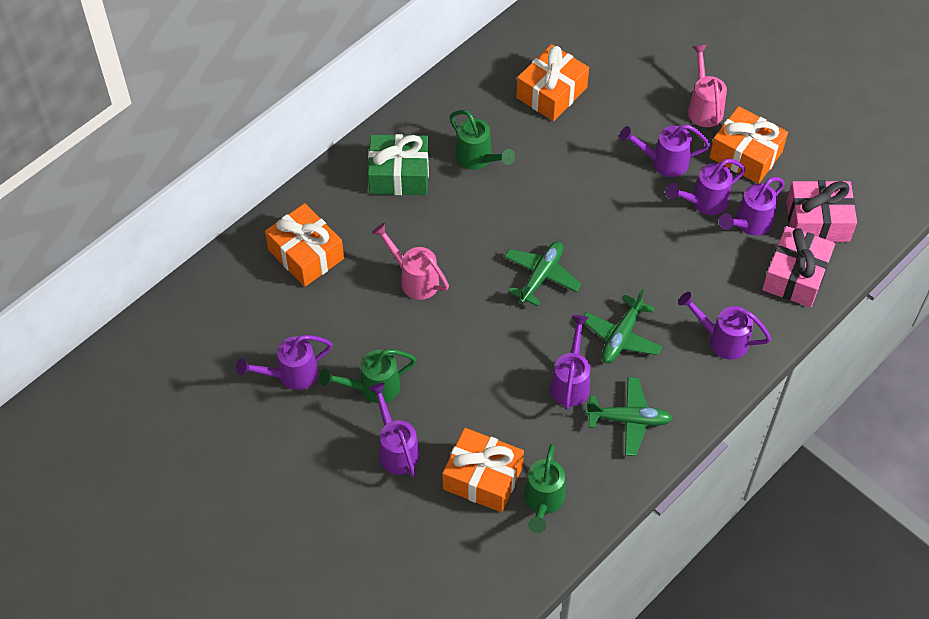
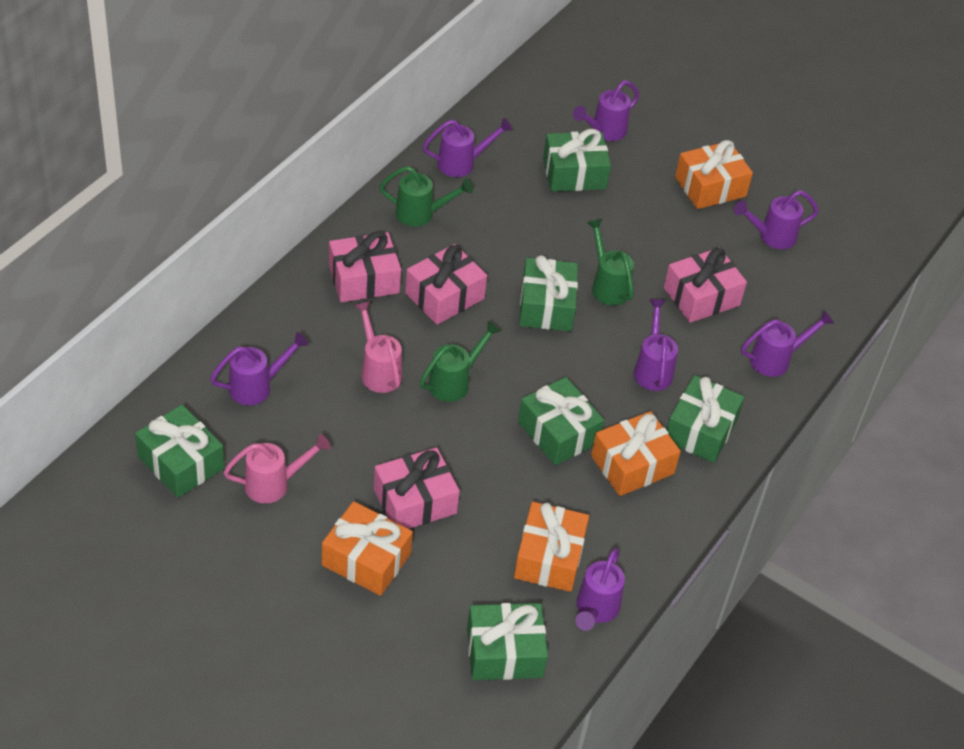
green gift: [368,134,429,195] = 1 -> [135,405,224,498] [467,603,548,680] [518,377,604,465] [519,255,578,331] [543,129,611,191] [667,375,745,463] = 6
green plane: [504,241,582,307] [584,289,662,363] [586,377,672,456] = 3 -> none = 0
pink gift: [762,226,835,307] [786,180,857,242] = 2 -> [329,231,401,302] [374,447,460,529] [405,244,487,325] [664,248,747,323] = 4

